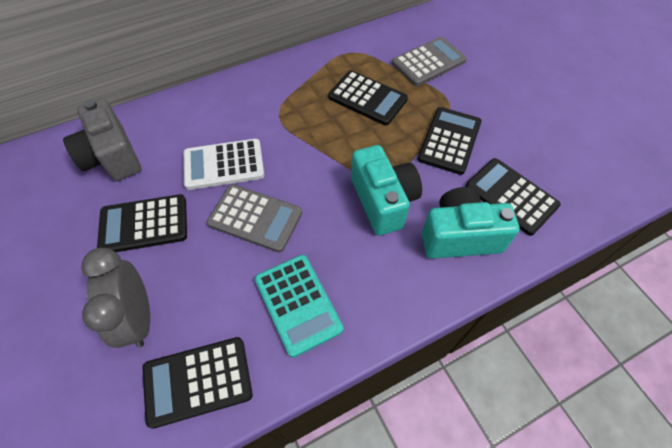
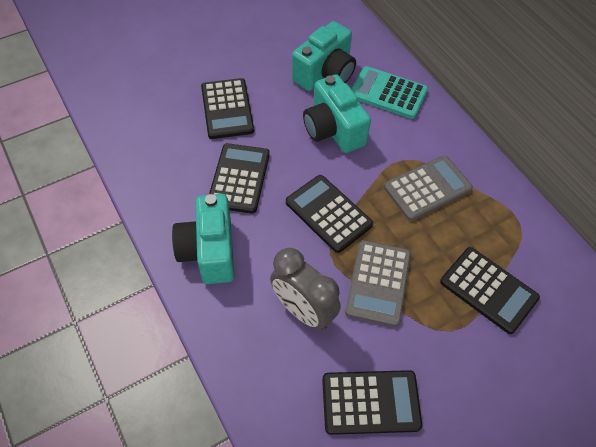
grey camera: [63,98,141,181] = 1 -> none = 0
turquoise camera: [351,145,422,236] [422,187,520,259] = 2 -> [172,194,235,284] [292,21,356,91] [303,74,371,153] = 3
white calculator: [183,139,264,190] = 1 -> none = 0

